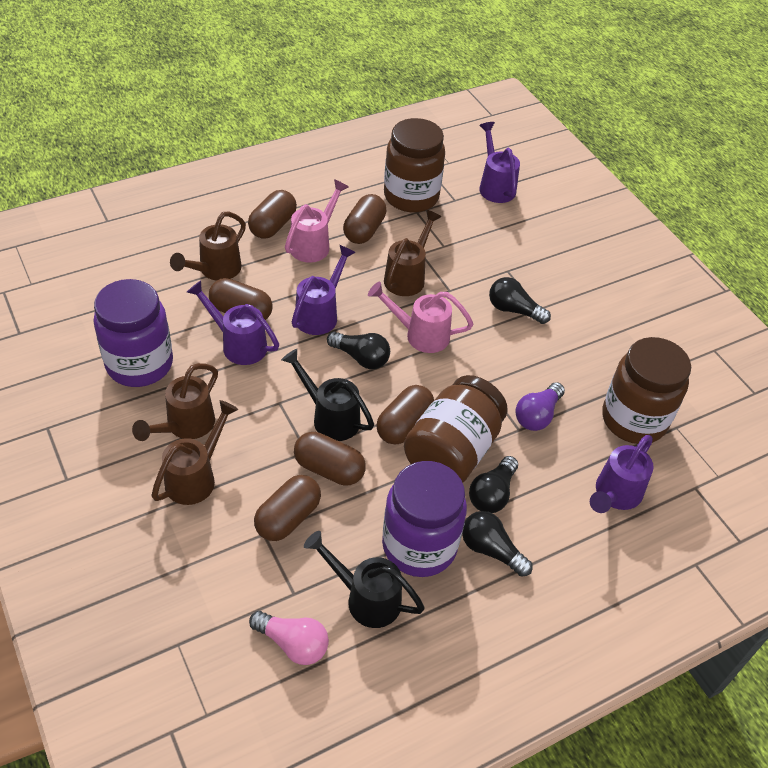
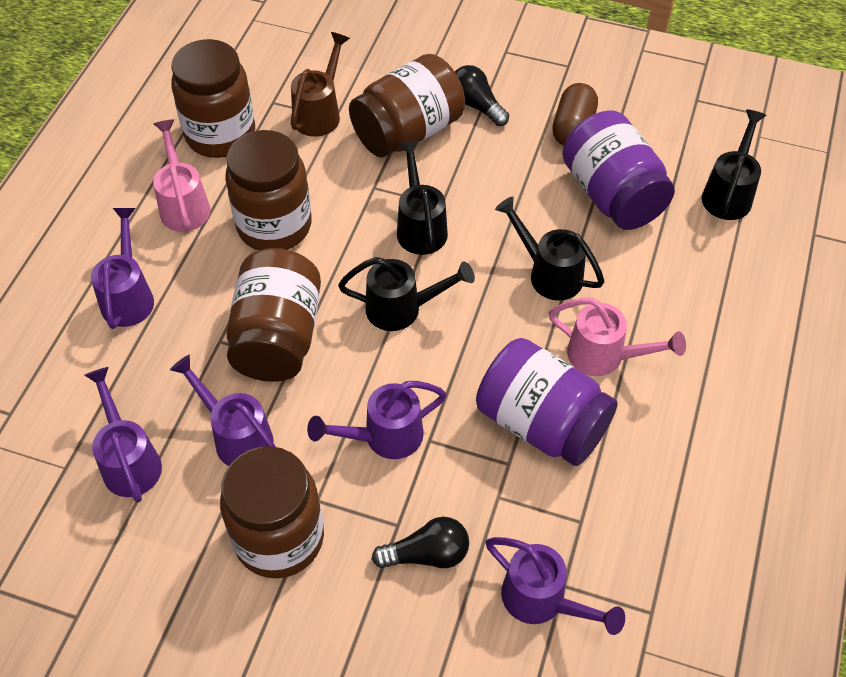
black light bulb: [327,331,390,369] [462,511,533,577] [469,456,518,513] [489,277,551,324] = 4 -> [372,517,469,568] [455,65,509,126] = 2
black watering can: [281,349,374,441] [304,531,425,628] = 2 -> [338,257,475,331] [397,140,448,255] [495,196,604,301] [702,109,767,220] = 4
brown capsule: [209,278,272,320] [248,190,297,239] [254,475,321,541] [294,432,366,486] [343,194,387,244] [376,385,434,444] = 6 -> [552,83,598,146] = 1
brown jar: [384,118,445,212] [404,375,508,483] [602,337,691,444] = 3 -> [171,39,255,158] [220,446,324,578] [225,130,312,250] [226,248,321,382] [349,54,465,157] = 5
brown watering can: [132,363,218,441] [151,400,238,505] [170,211,246,281] [384,210,442,296] = 4 -> [291,32,350,137] = 1
pink light bulb: [249,611,329,665] = 1 -> none = 0
purple light bulb: [516,382,565,431] = 1 -> none = 0
purple watering can: [187,280,279,365] [292,245,356,335] [479,122,520,203] [590,435,654,513] = 4 -> [84,367,162,502] [91,208,154,329] [170,355,276,466] [307,381,446,459] [486,537,625,635] = 5

